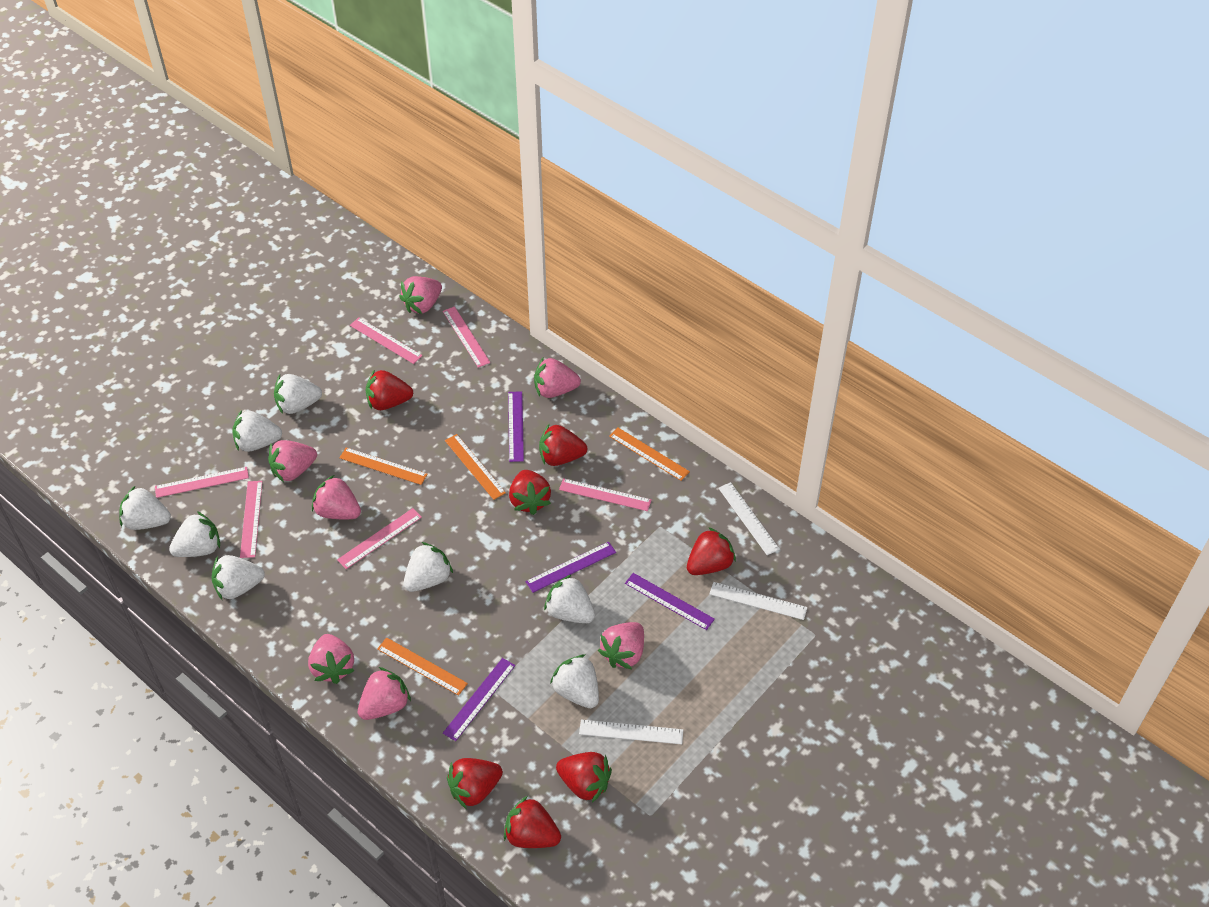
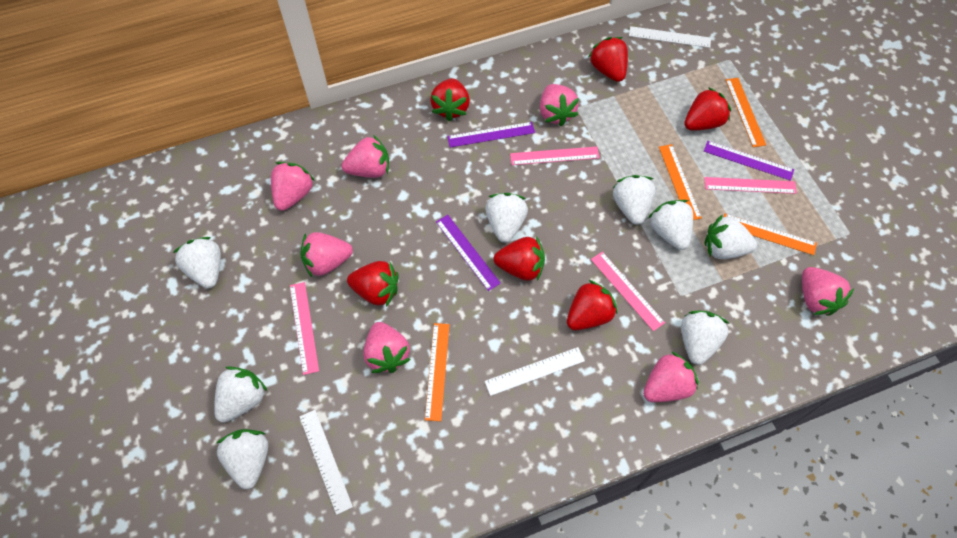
pink ruler: [155,467,249,498] [240,481,263,558] [337,508,422,569] [350,317,423,364] [443,306,490,368] [559,478,652,511] = 6 -> [290,282,319,375] [510,147,600,165] [591,252,665,331] [704,177,797,194] = 4
purple ruler: [443,658,515,741] [508,391,524,462] [525,542,616,593] [625,573,715,630] = 4 -> [436,215,501,291] [447,122,535,147] [704,141,794,181] = 3
red strawberry: [366,369,413,410] [447,758,503,809] [504,796,561,848] [509,470,551,515] [539,424,587,466] [556,752,612,803] [687,527,736,575] = 7 -> [347,261,399,307] [430,78,470,121] [494,236,545,281] [567,280,617,330] [589,37,628,82] [684,87,731,131] = 6

